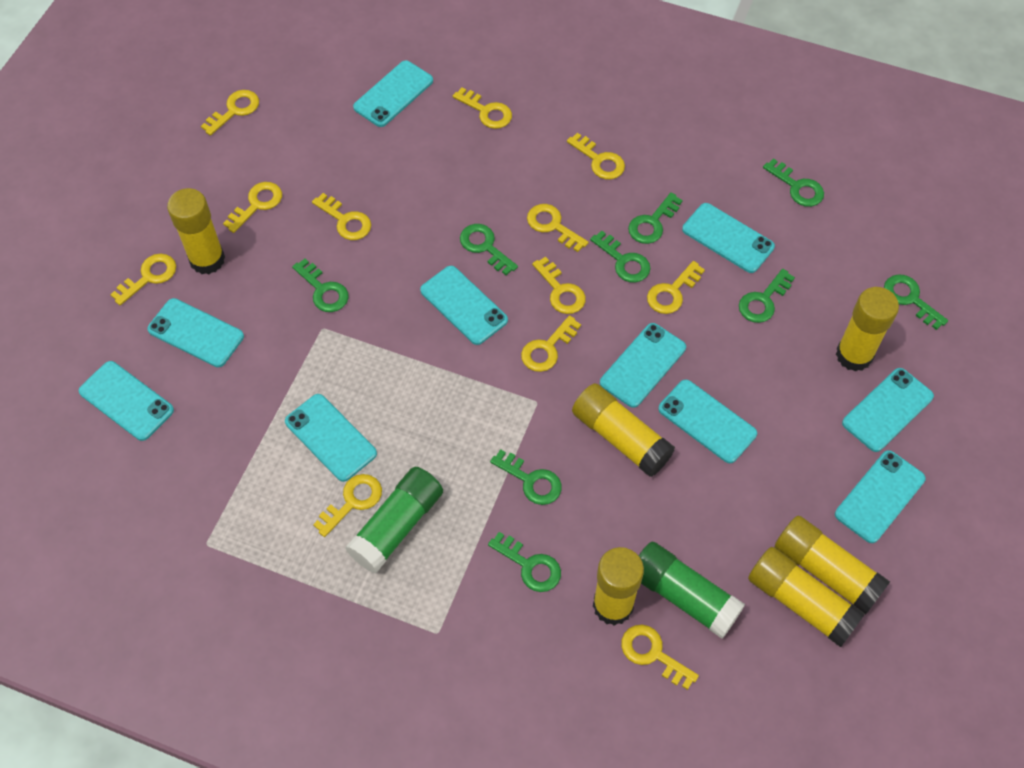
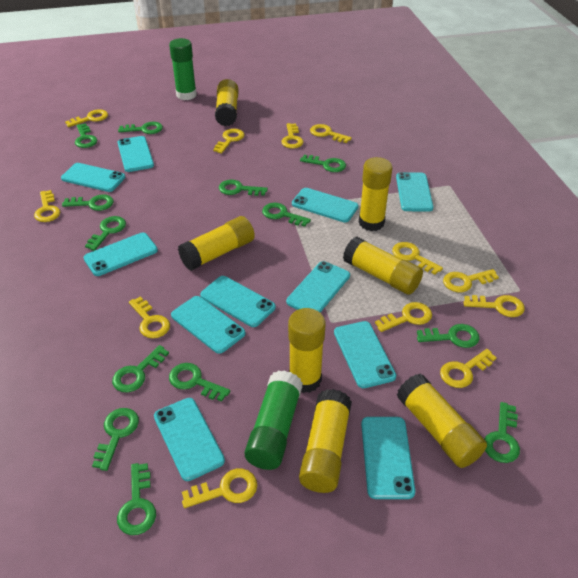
green key: [292,259,349,312] [460,224,518,275] [488,532,561,592] [490,449,562,505] [590,231,651,283] [628,192,683,244] [739,269,795,323] [763,158,824,207] [884,274,948,330] = 9 -> [62,194,114,211] [75,123,97,148] [85,216,126,251] [92,408,139,471] [112,345,169,392] [117,463,156,535] [118,122,163,134] [169,363,230,402] [219,180,268,196] [262,203,311,227] [300,155,346,172] [417,324,480,348] [485,402,520,463] = 13
turquoise phone: [79,361,174,441] [147,298,244,367] [285,394,377,482] [353,60,433,127] [420,266,508,345] [600,323,686,408] [658,379,757,463] [682,203,775,273] [835,450,926,543] [842,368,934,452] = 10 -> [61,163,125,192] [83,233,158,276] [118,136,154,172] [154,398,225,481] [171,296,246,354] [200,276,276,327] [286,261,350,313] [292,188,359,223] [334,321,396,388] [361,417,415,499] [396,172,433,212] = 11
yellow glue stick: [167,188,225,274] [572,383,675,477] [593,547,644,626] [748,547,865,647] [775,516,890,614] [836,287,899,372] = 6 -> [178,216,255,271] [215,79,239,126] [288,308,326,393] [299,389,352,493] [343,237,423,295] [359,157,392,231] [397,374,487,468] = 7

